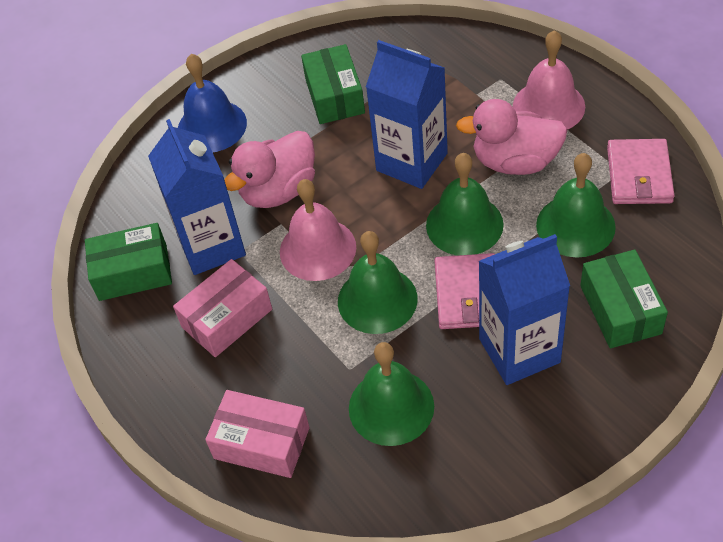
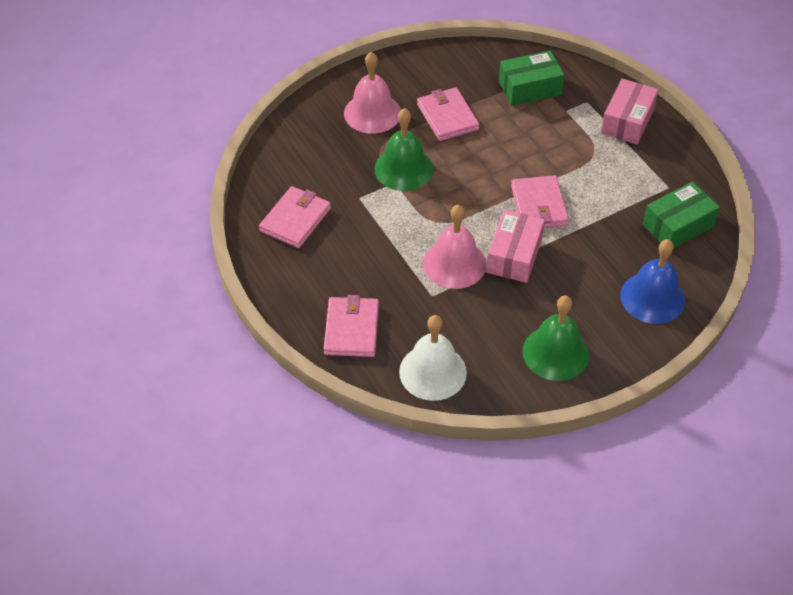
blue carton: [148,119,246,275] [366,40,448,189] [479,234,570,385] = 3 -> none = 0
green bell: [338,231,418,334] [349,342,434,446] [426,153,504,256] [536,153,616,257] = 4 -> [374,108,434,191] [522,296,589,381] = 2
green box: [85,223,172,301] [301,44,365,124] [580,250,668,348] = 3 -> [499,51,565,106] [643,182,720,248] = 2
pink duck: [224,131,315,208] [456,99,568,175] = 2 -> none = 0
pink wallet: [434,253,495,329] [607,139,675,204] = 2 -> [259,186,331,248] [324,295,379,357] [417,87,480,141] [511,175,569,228] = 4
white bell: none = 0 -> [399,315,467,401] = 1

